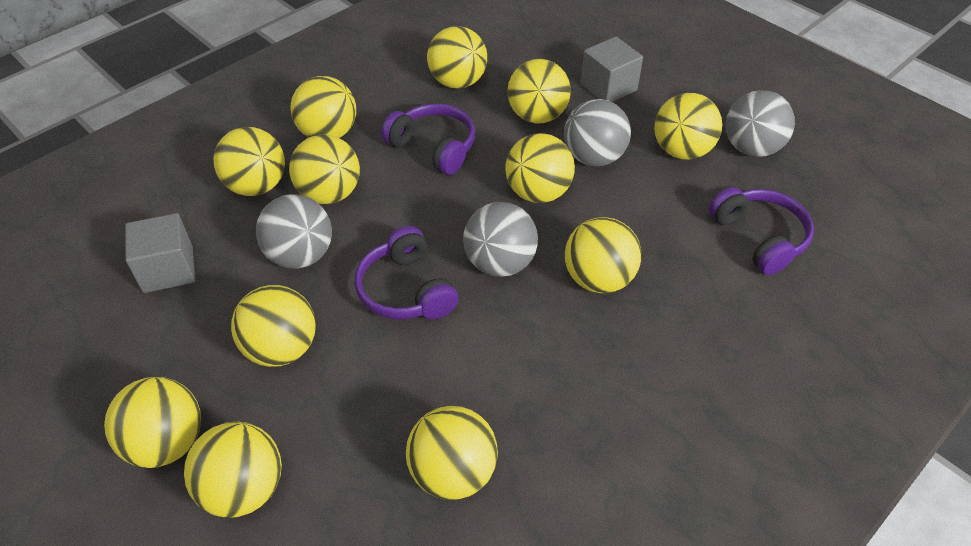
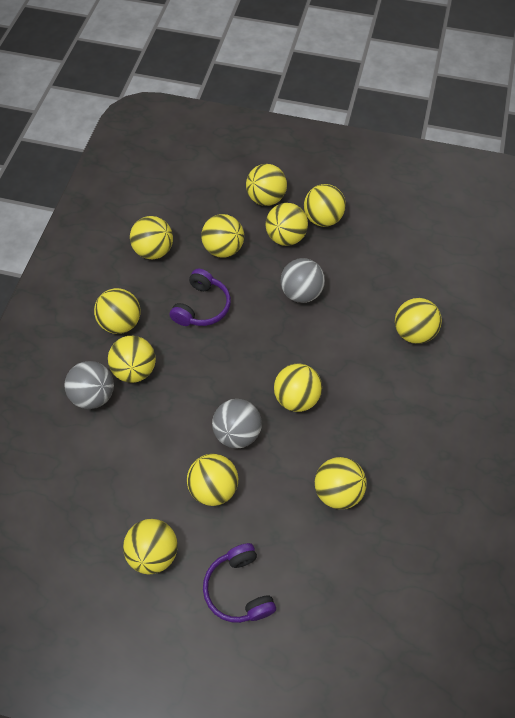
grey ball: [256,194,332,269] [463,202,538,277] [564,99,631,167] [726,90,795,157] = 4 -> [64,361,114,409] [212,399,262,449] [280,258,325,303] = 3
grey cube: [125,213,195,293] [581,37,643,102] = 2 -> none = 0
purple headphones: [354,226,458,320] [381,103,475,175] [709,187,814,275] = 3 -> [170,269,231,326] [203,543,276,623] = 2

